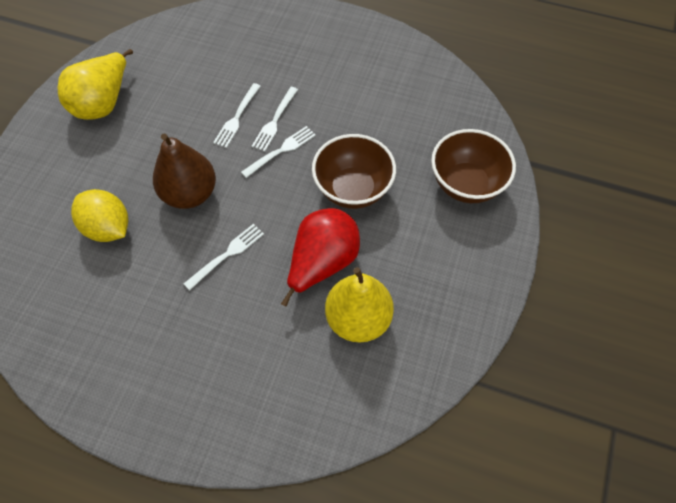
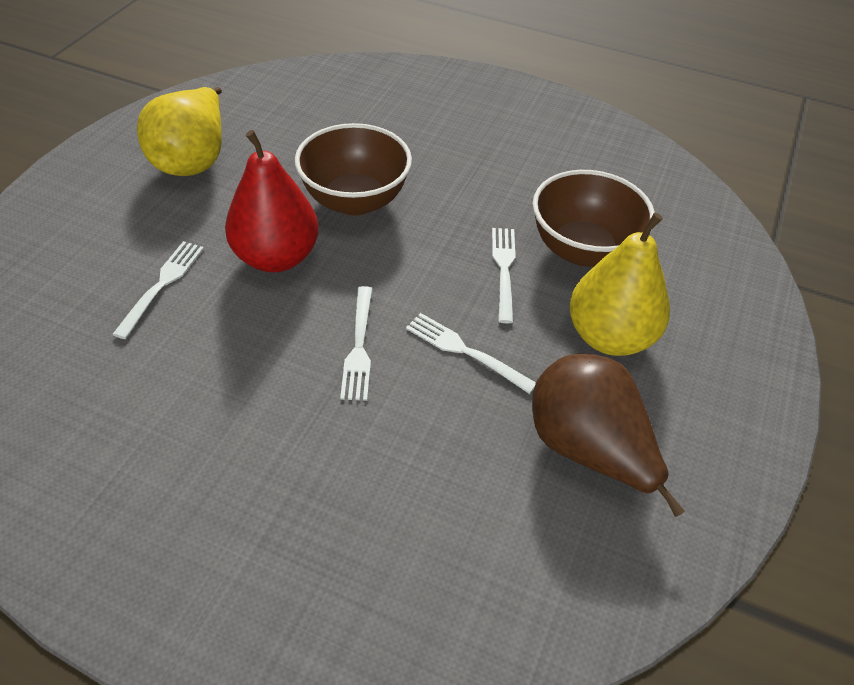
yellow lemon: [71,189,128,242] = 1 -> none = 0

